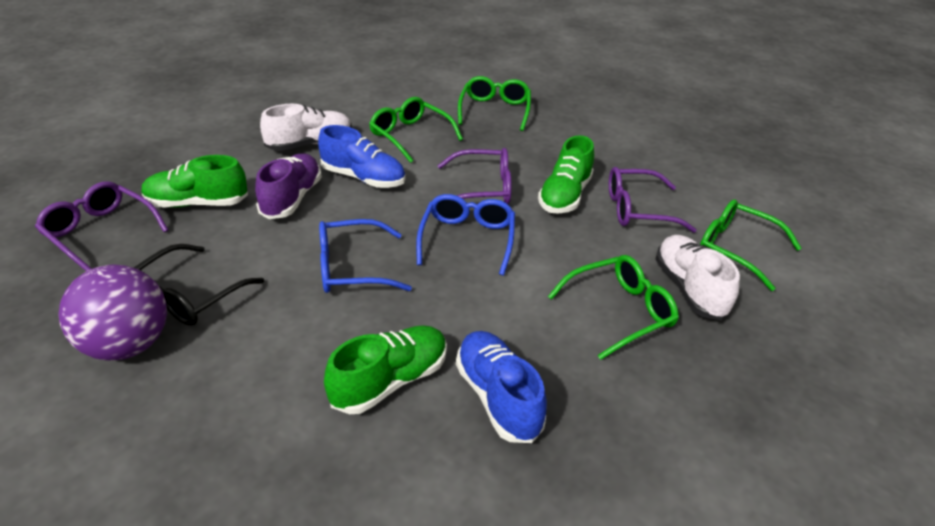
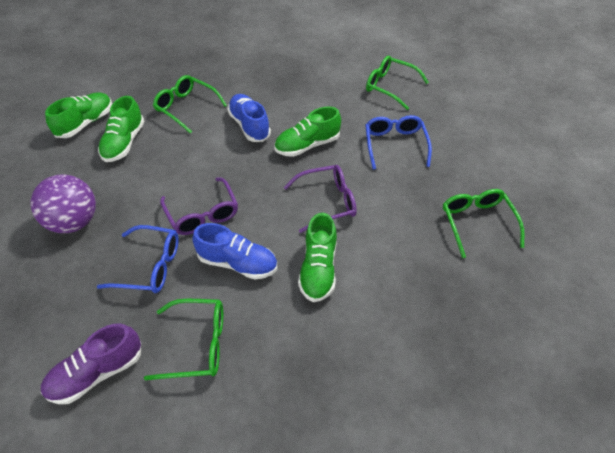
black glasses: [134,244,264,326] = 1 -> none = 0
green shoe: [142,155,248,208] [324,325,447,414] [538,135,594,214] = 3 -> [45,92,112,138] [98,96,145,162] [274,106,341,157] [298,213,337,302] = 4
purple glasses: [35,181,168,271] [437,148,512,204] [609,167,696,233] = 3 -> [160,177,238,235] [284,165,357,233] = 2
white shoe: [260,103,352,151] [655,235,740,320] = 2 -> none = 0

